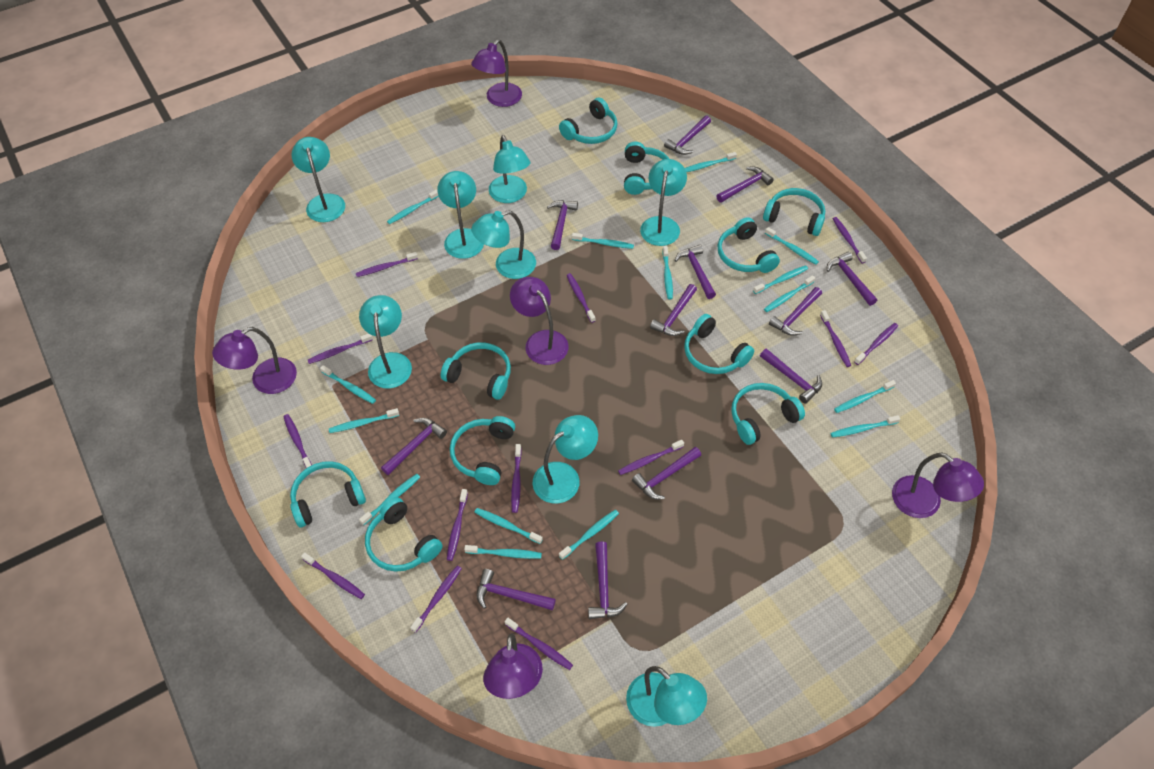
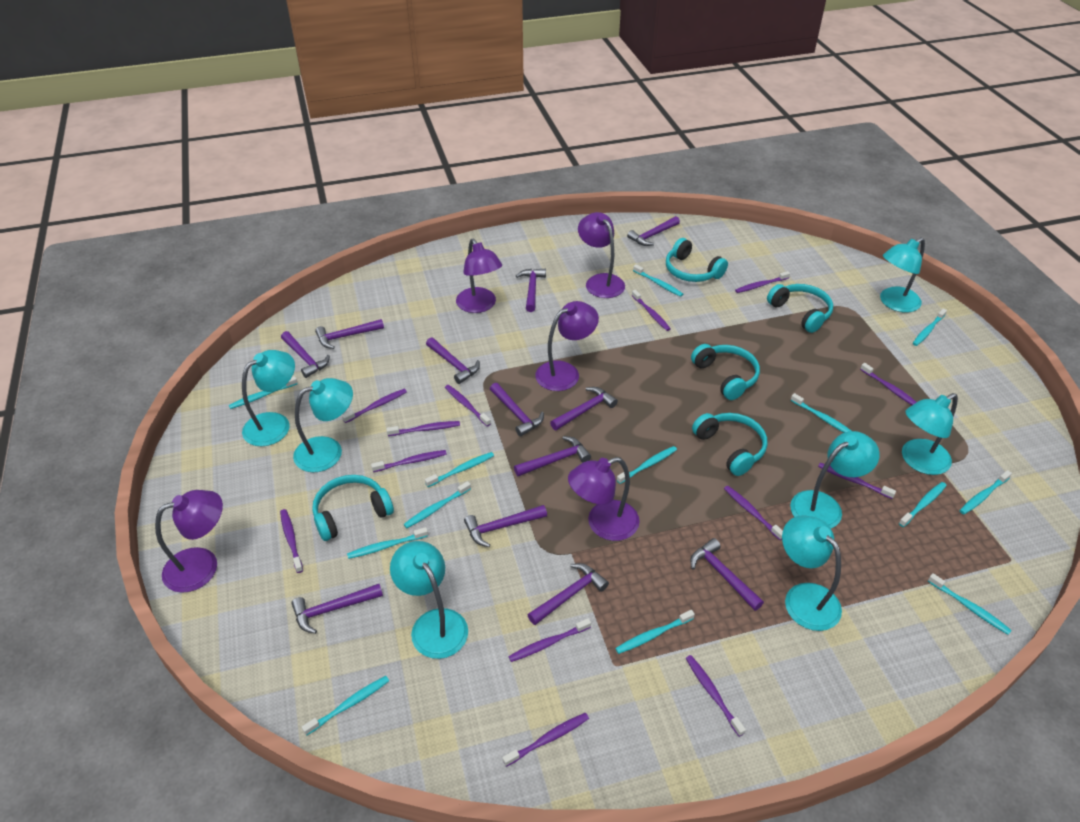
turquoise headphones: [290,461,366,528] [365,497,442,572] [441,342,511,400] [450,416,515,485] [559,98,617,144] [624,142,669,195] [684,314,754,374] [717,217,780,273] [731,383,805,445] [763,188,825,236] = 10 -> [312,475,394,541] [666,238,728,282] [691,344,760,400] [692,413,768,476] [767,284,833,333] = 5
turquoise lamp: [291,137,345,222] [359,295,412,389] [437,171,484,259] [471,210,536,279] [489,135,530,203] [533,415,598,503] [626,666,707,727] [640,159,687,246] = 8 -> [242,350,295,446] [293,378,353,472] [390,541,468,659] [782,515,842,631] [790,431,880,528] [880,237,925,313] [902,393,958,475] = 7
turquoise toothbrush: [320,365,376,404] [329,408,399,433] [359,474,420,525] [387,189,439,224] [464,545,542,559] [474,508,543,544] [559,510,619,560] [572,233,634,249] [662,246,673,299] [685,152,737,172] [753,265,808,294] [764,275,815,312] [765,227,819,265] [831,415,900,438] [834,380,896,413] = 15 -> [229,376,298,409] [302,676,389,736] [347,527,428,559] [403,481,471,528] [425,452,494,487] [615,610,695,654] [617,446,677,484] [633,264,683,297] [791,393,851,433] [899,482,947,527] [913,308,947,346] [928,573,1012,635] [959,470,1012,514] = 13

